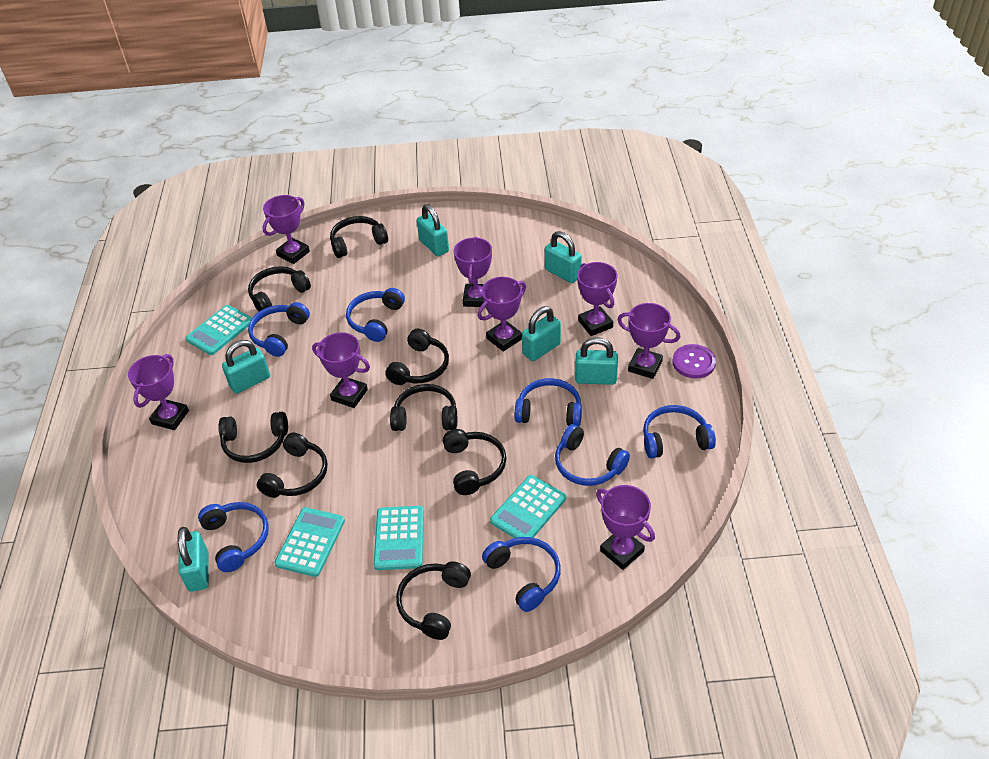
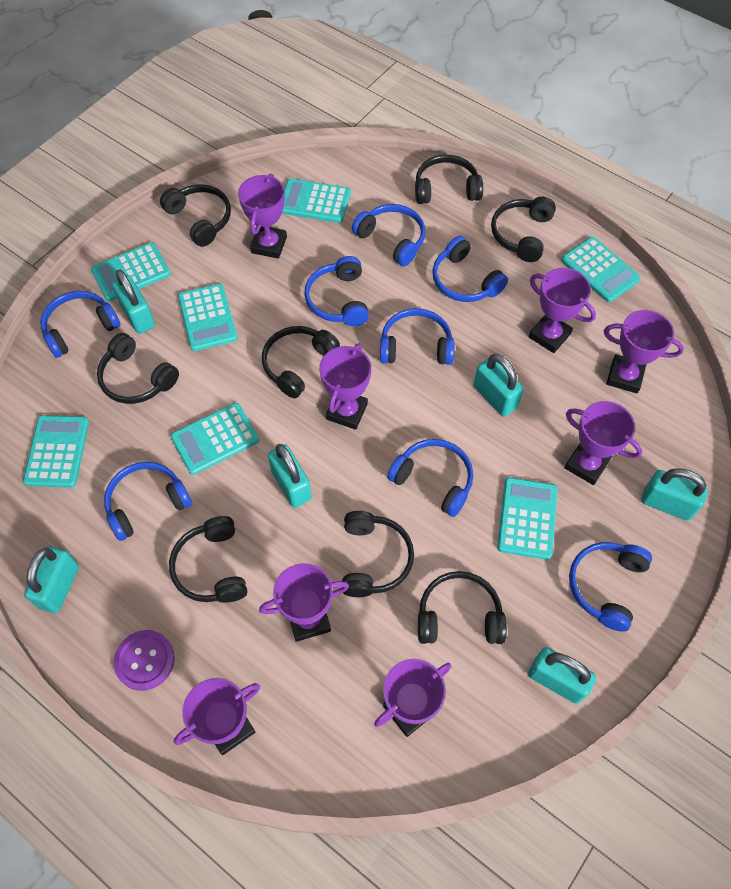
blue headphones: [198,502,269,572] [248,302,310,357] [346,288,405,342] [482,537,561,612] [515,378,582,427] [555,424,630,486] [643,405,716,459] = 7 -> [41,291,120,358] [104,462,192,541] [304,256,369,326] [352,204,425,266] [380,308,454,365] [387,439,473,517] [432,236,508,302] [569,542,652,632] = 8
turquoise calculator: [185,305,252,355] [275,507,345,577] [373,506,424,570] [490,475,566,538] = 4 -> [23,415,89,488] [91,242,171,301] [170,403,259,475] [178,284,238,351] [282,178,351,223] [497,477,558,560] [561,237,641,302] = 7

